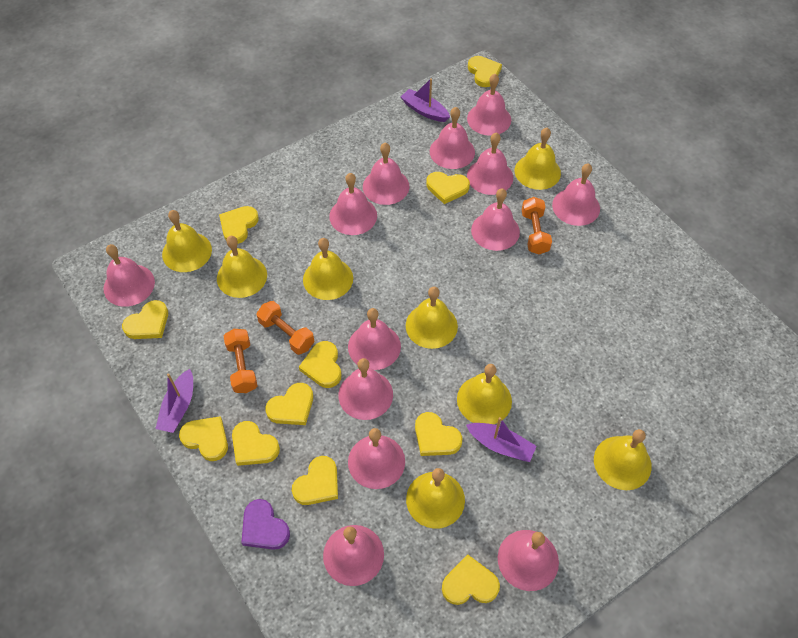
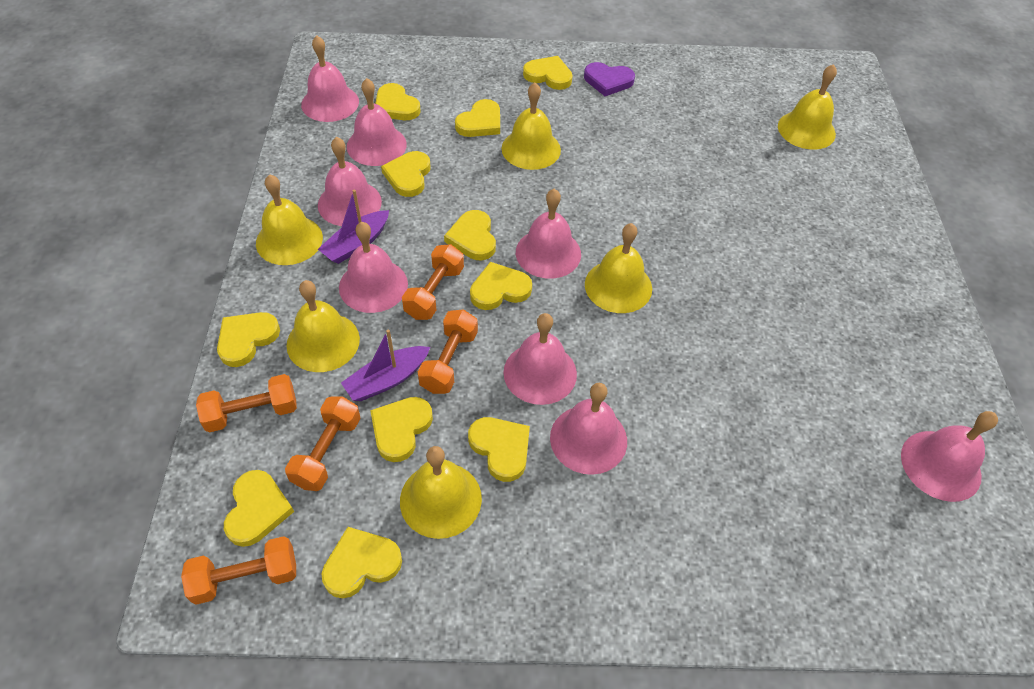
orange dumbbell: [224,329,257,393] [256,301,314,355] [522,197,552,254] = 3 -> [181,536,296,605] [196,374,297,432] [285,396,360,491] [402,244,464,320] [418,309,478,394] = 5
pink bell: [103,244,155,307] [323,525,384,586] [329,173,377,235] [338,358,393,420] [348,308,401,370] [348,428,405,489] [363,143,409,205] [430,107,475,169] [467,74,511,136] [467,133,513,195] [471,188,520,251] [498,530,559,591] [552,163,600,226] = 13 -> [301,35,359,122] [318,137,382,226] [339,222,408,313] [347,78,407,166] [503,313,577,405] [516,189,581,279] [550,383,627,475] [901,411,998,502] = 8
purple boat: [155,369,193,433] [401,78,450,122] [466,417,537,462] = 3 -> [318,189,389,264] [341,329,430,401] = 2
yellow bell: [162,210,212,272] [217,236,267,298] [303,238,353,300] [406,287,458,349] [406,468,465,529] [457,364,512,424] [515,128,561,190] [594,429,652,490] = 8 -> [256,174,323,265] [286,280,360,372] [400,446,482,539] [501,83,561,170] [585,223,652,313] [778,64,837,150] = 6

